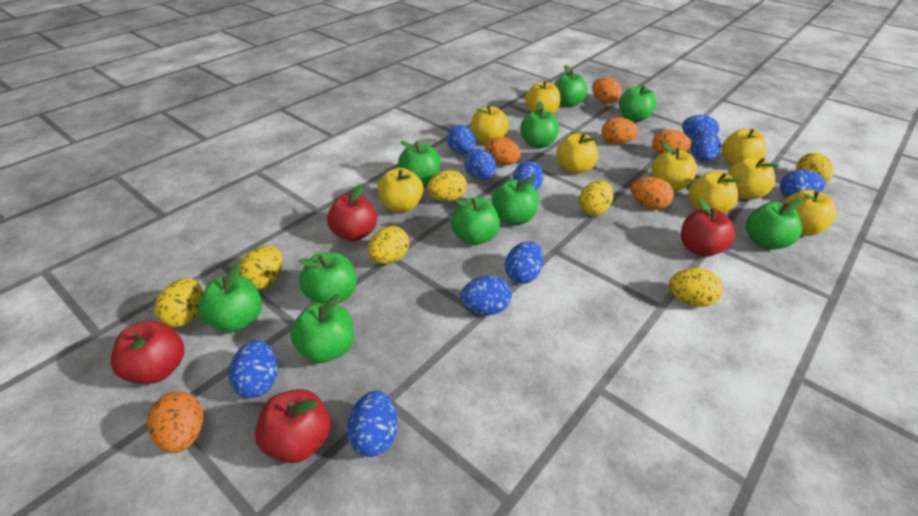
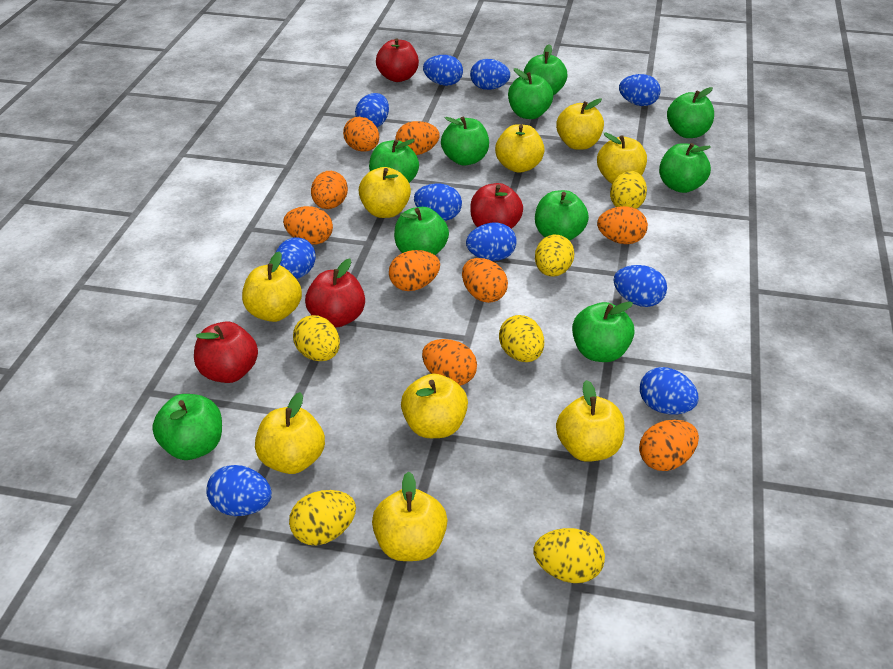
orange egg: [147,391,203,453] [485,137,521,166] [592,78,622,104] [602,117,639,144] [631,177,674,210] [652,129,691,155] = 6 -> [283,206,333,245] [311,171,348,209] [343,117,379,152] [389,250,440,291] [395,121,440,155] [422,339,477,386] [462,258,508,303] [597,206,648,244] [639,420,699,471] = 9
yellow egg: [155,278,203,327] [238,246,283,289] [368,226,409,264] [427,170,467,202] [579,181,614,216] [669,268,723,307] [796,153,834,183] = 7 -> [289,490,356,545] [293,315,340,361] [499,315,544,362] [534,528,605,583] [535,235,574,277] [610,171,647,209] = 6

